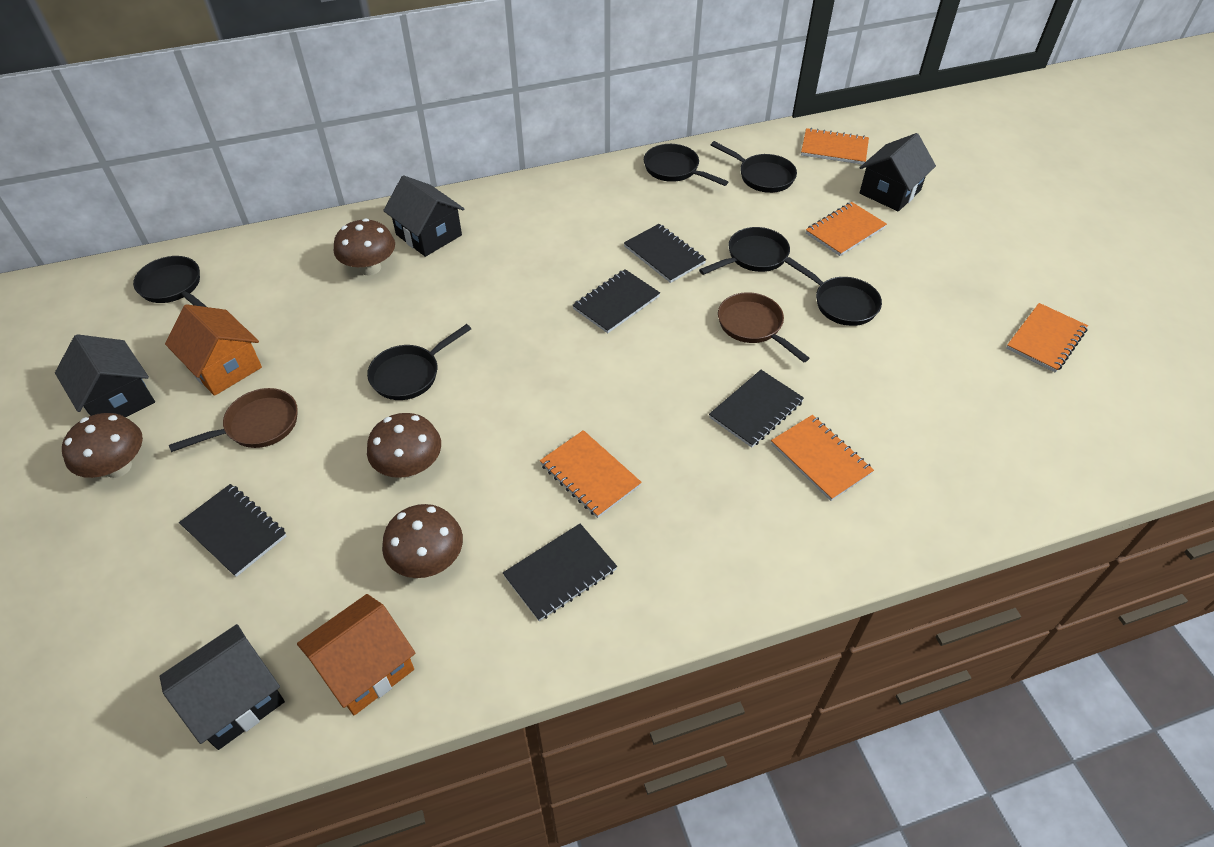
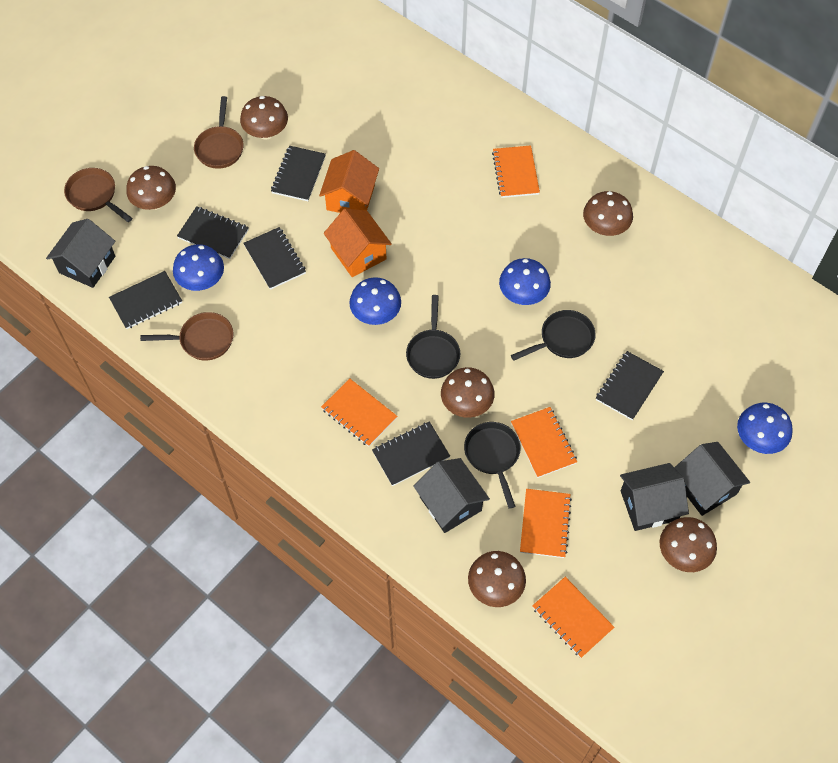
black notebook: [179,484,286,577] [503,524,617,621] [572,269,660,333] [624,224,706,283] [709,370,804,448] = 5 -> [109,271,182,329] [177,206,249,259] [243,227,306,290] [271,146,326,201] [372,421,450,486] [596,351,664,420] = 6
black pan: [133,256,207,307] [367,324,471,400] [644,144,728,186] [699,227,790,275] [711,141,797,193] [785,257,882,326] = 6 -> [406,295,460,379] [464,422,521,509] [511,310,596,361] = 3
blue mushroom: none = 0 -> [173,244,224,291] [349,277,401,325] [499,258,551,305] [737,403,793,454] = 4
brown mushroom: [62,413,143,478] [334,218,395,276] [367,413,441,478] [382,504,463,578] = 4 -> [126,166,176,210] [240,96,288,140] [441,367,494,418] [468,551,526,607] [583,191,633,236] [660,517,717,572] = 6
brown pan: [169,388,298,452] [718,292,810,362] = 2 -> [64,168,132,222] [140,312,234,361] [194,96,243,169] = 3

